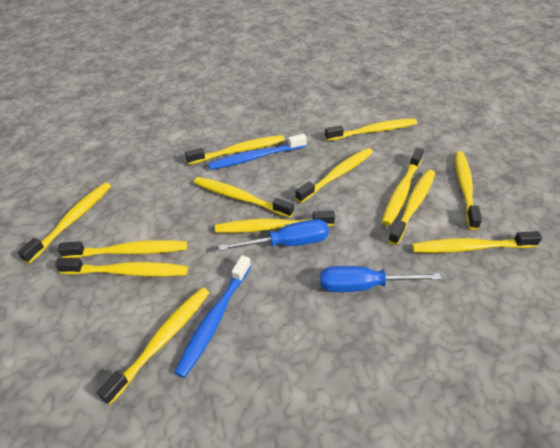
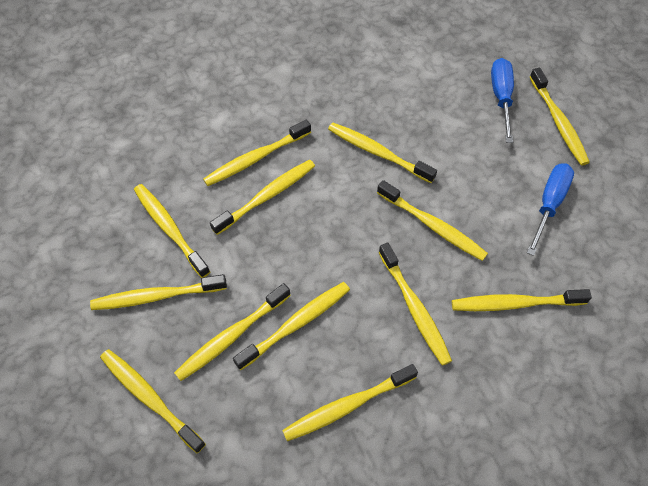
blue toothbrush: [174,255,251,378] [208,134,307,170] = 2 -> none = 0

